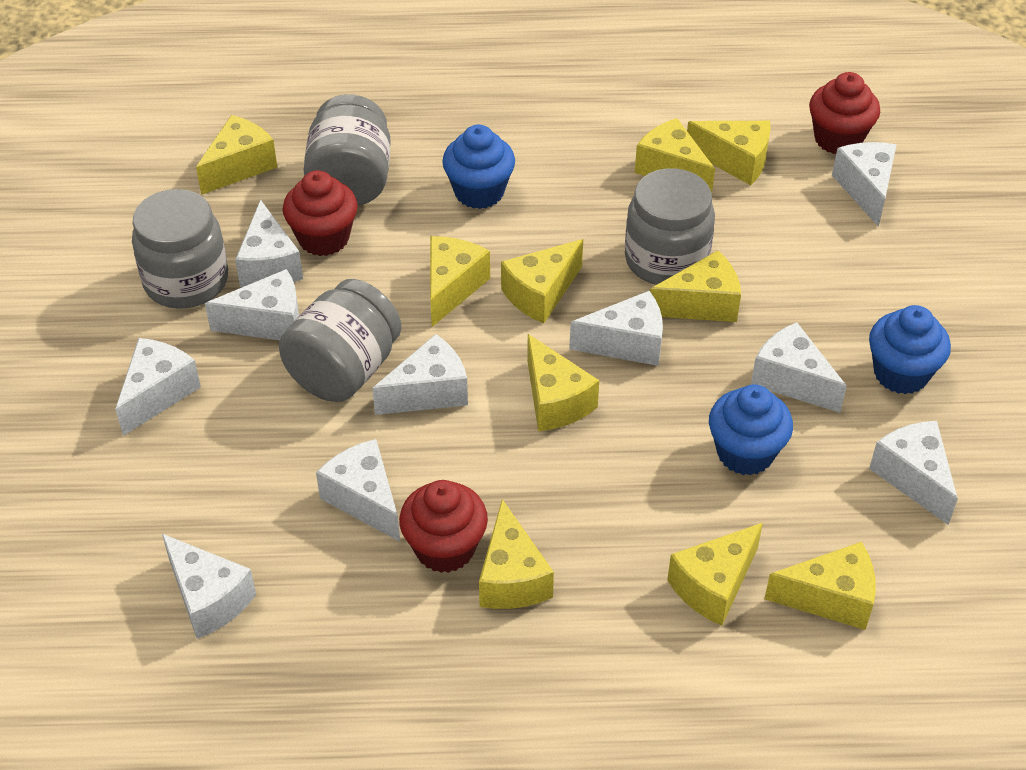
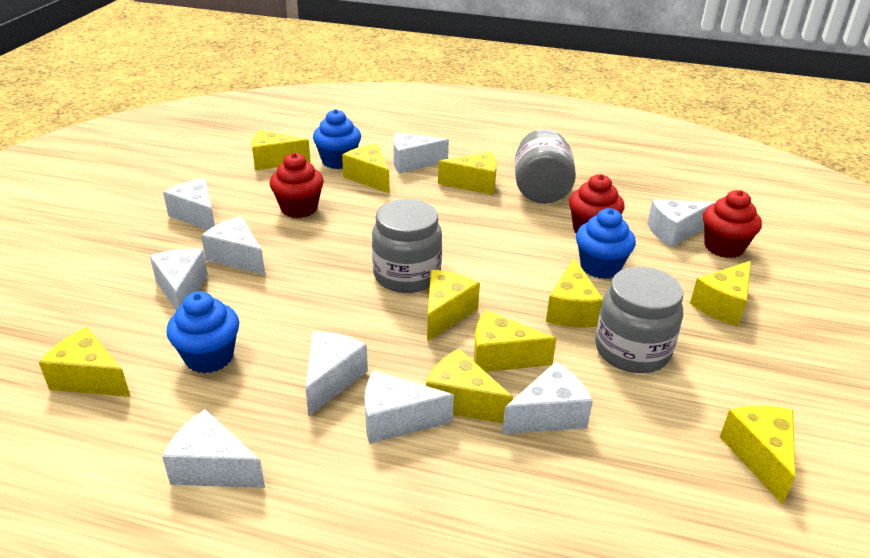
grey jar: [132,189,228,309] [279,279,402,402] [304,94,391,206] [625,168,715,285] = 4 -> [372,199,442,293] [515,129,576,203] [595,267,683,373] = 3
white cheese: [115,338,201,436] [162,534,256,639] [205,269,299,340] [235,200,303,287] [316,439,400,542] [372,334,468,415] [569,291,663,366] [751,322,847,413] [832,142,896,227] [869,421,958,525] = 10 -> [150,249,208,310] [162,409,265,488] [163,178,215,230] [201,216,265,275] [306,332,368,416] [365,370,454,444] [393,133,449,173] [502,362,593,434] [647,200,715,247] = 9

